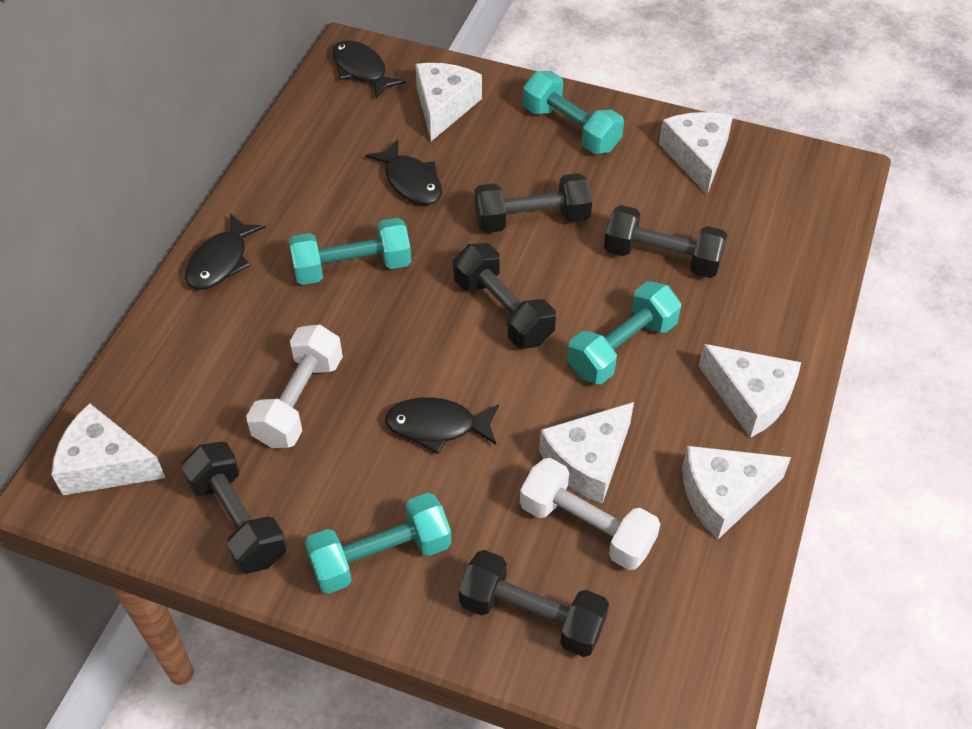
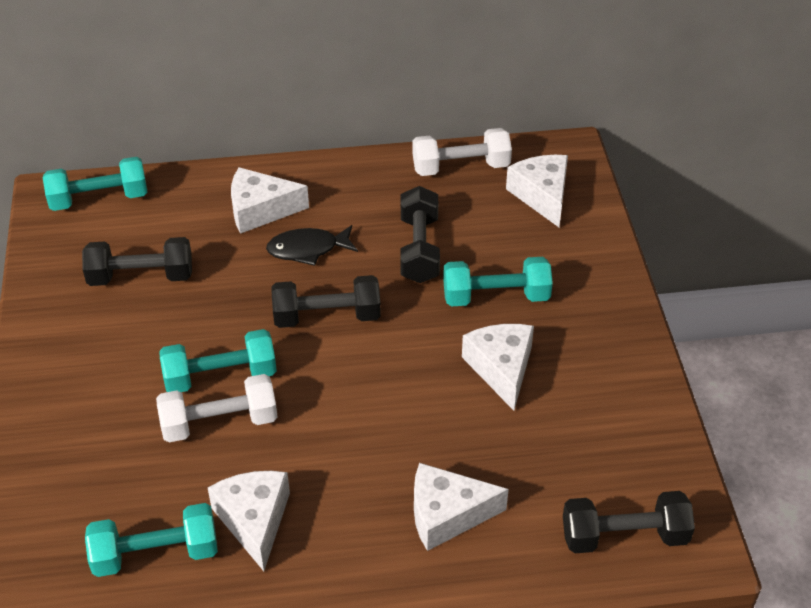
black dumbbell: [181,442,287,574] [453,243,556,349] [459,550,609,657] [475,173,592,233] [604,205,727,278] = 5 -> [82,237,192,286] [272,275,381,328] [401,186,440,283] [563,491,695,553] = 4
black fish: [185,213,266,290] [332,40,406,98] [365,139,442,205] [385,397,499,454] = 4 -> [266,225,358,266] = 1
white cheese: [51,403,165,495] [415,63,482,141] [539,402,634,504] [659,112,733,194] [682,446,791,540] [699,344,801,438] = 6 -> [208,471,290,571] [231,167,309,234] [414,463,509,551] [462,324,534,411] [506,155,568,227] = 5

